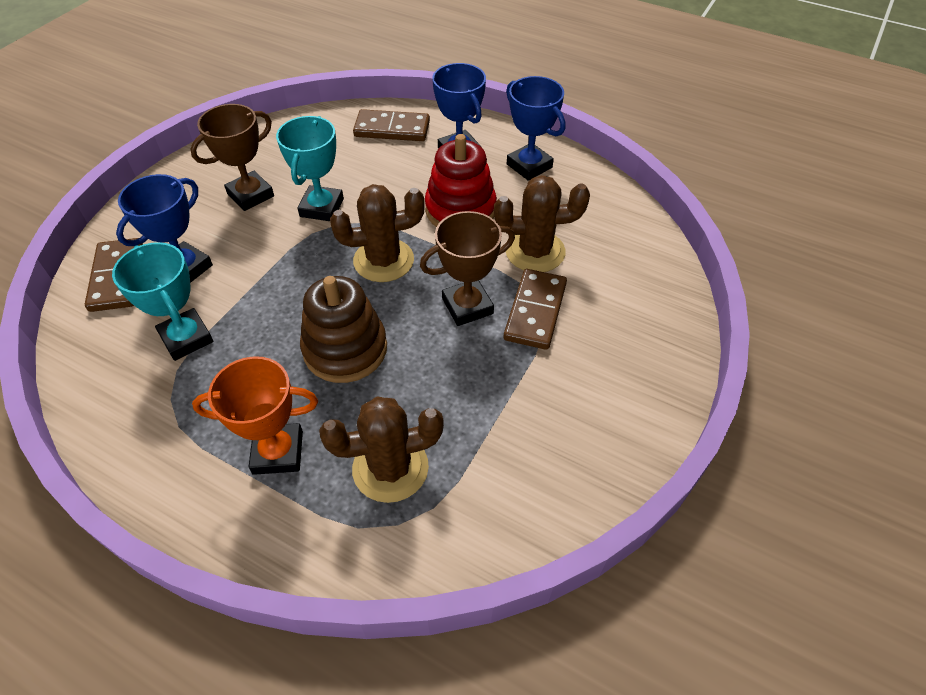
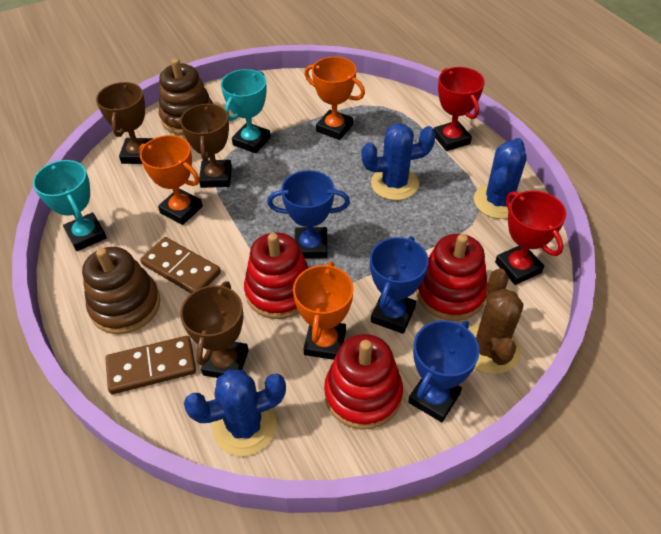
blue cactus: none = 0 -> [184,369,286,456] [361,123,436,200] [474,138,527,219] = 3
brown cactus: [319,396,444,503] [330,184,425,282] [494,175,590,272] = 3 -> [468,269,523,374] = 1
brown domino: [85,238,143,312] [353,109,430,141] [504,269,567,350] = 3 -> [105,336,196,394] [140,237,221,293] = 2
brown stacking toy: [300,276,387,383] = 1 -> [82,247,160,334] [159,58,213,135] = 2
brown trophy: [190,104,274,211] [420,211,515,326] = 2 -> [96,82,153,164] [180,103,232,188] [180,281,249,378] = 3
orange trophy: [192,356,318,475] = 1 -> [139,135,203,225] [293,262,354,360] [304,56,365,140] = 3
red stacking toy: [425,134,497,227] = 1 -> [244,232,309,319] [324,334,403,430] [416,234,488,321] = 3
red trophy: none = 0 -> [434,67,485,151] [495,191,566,285] = 2

